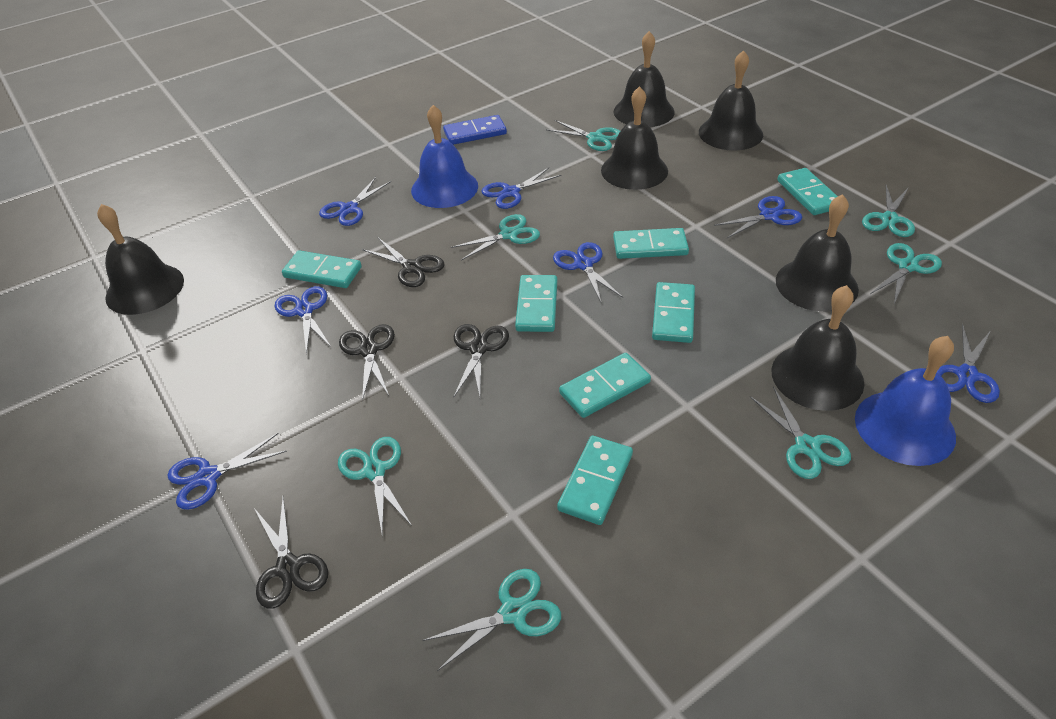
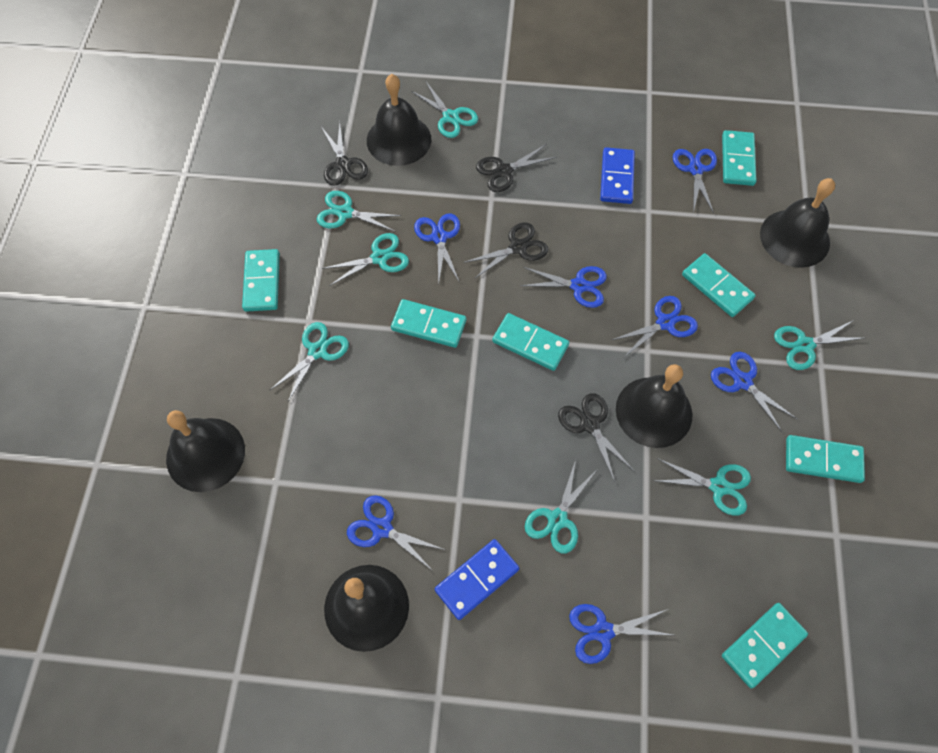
black bell: [97,204,184,315] [601,86,668,190] [614,31,675,127] [699,50,763,151] [771,285,864,411] [776,194,859,312] = 6 -> [166,410,245,492] [324,565,409,652] [367,74,431,166] [616,364,692,448] [760,178,835,268] = 5
blue bell: [411,105,478,208] [855,336,956,466] = 2 -> none = 0
blue domino: [443,115,507,145] = 1 -> [435,539,519,620] [600,147,635,204] = 2

